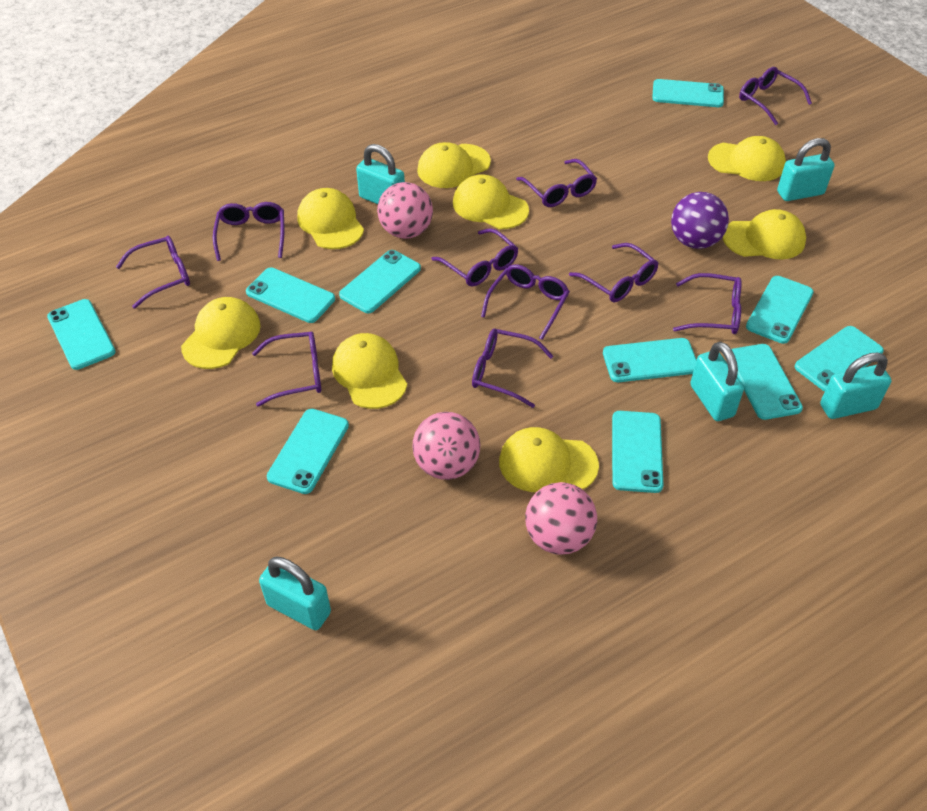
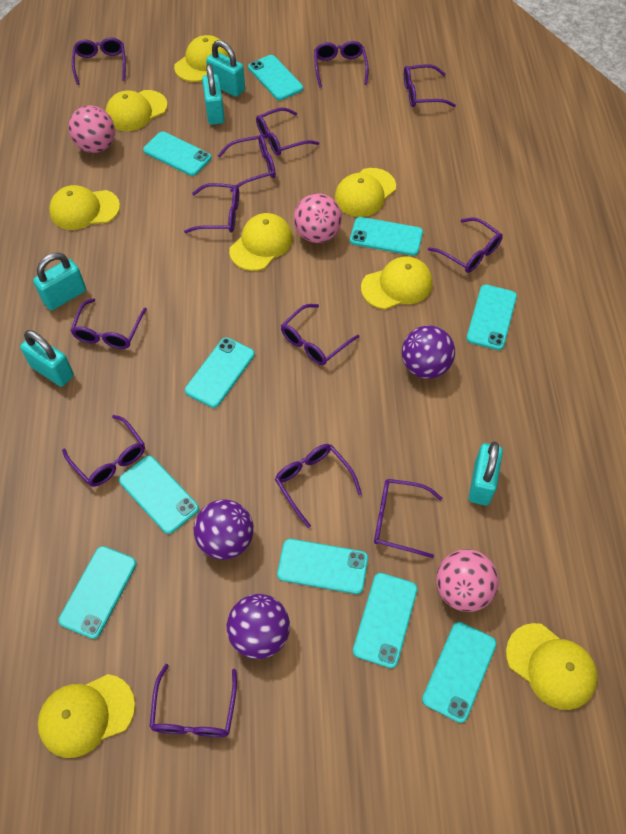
purple ball: [671,192,729,249] = 1 -> [194,499,254,560] [227,594,290,659] [402,325,455,379] = 3
purple glasses: [116,236,190,309] [213,202,284,261] [252,332,321,407] [432,228,518,287] [472,329,553,408] [481,264,570,340] [516,159,597,207] [569,243,658,303] [673,273,742,334] [739,67,812,125] = 10 -> [62,415,145,487] [70,298,147,349] [72,37,126,85] [149,664,237,737] [184,183,239,233] [218,135,276,192] [256,107,319,156] [275,444,362,528] [281,304,360,365] [314,41,369,88] [374,479,442,558] [404,64,456,107] [428,217,503,273] = 13

